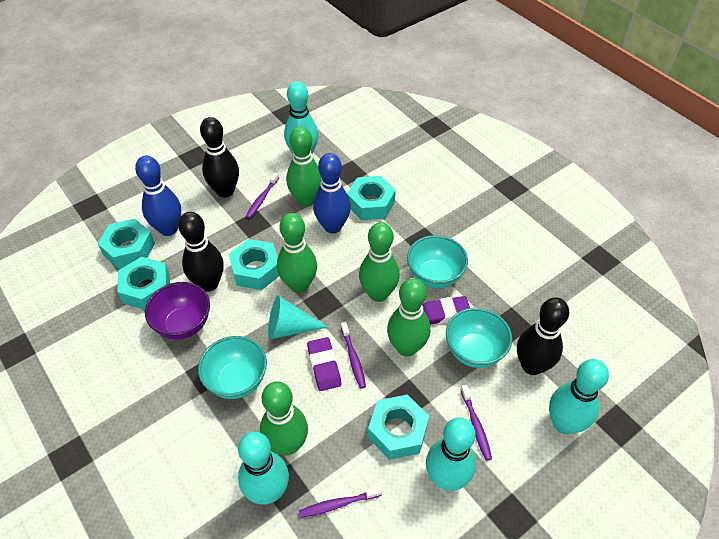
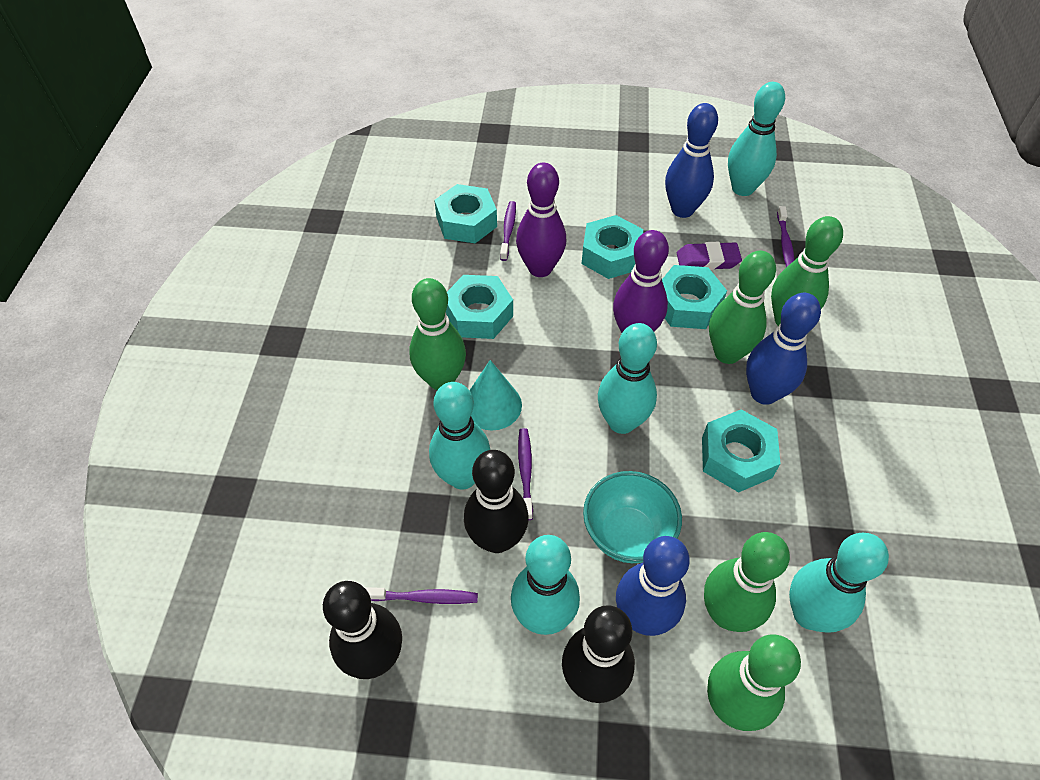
blue bowling pin: [135,156,181,236] [313,153,351,233] = 2 -> [616,536,690,636] [665,103,718,218] [746,293,821,405] = 3
purple bowl: [145,282,210,340] = 1 -> none = 0
purple bowling pin: none = 0 -> [516,163,566,277] [613,230,669,333] = 2
purple eraser: [307,337,341,391] [422,296,470,324] = 2 -> [677,242,742,270] = 1
turquoise bowl: [198,336,267,399] [407,235,468,288] [446,308,512,368] = 3 -> [583,471,682,563] = 1
turquoise bowling pin: [238,432,289,505] [284,81,318,153] [426,417,476,491] [549,359,609,434] = 4 -> [429,382,490,490] [511,535,580,635] [598,323,657,434] [728,82,785,196] [789,533,889,633] = 5

